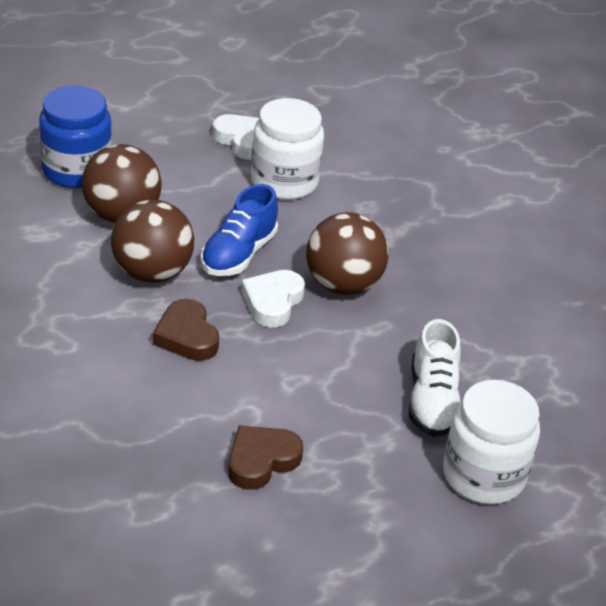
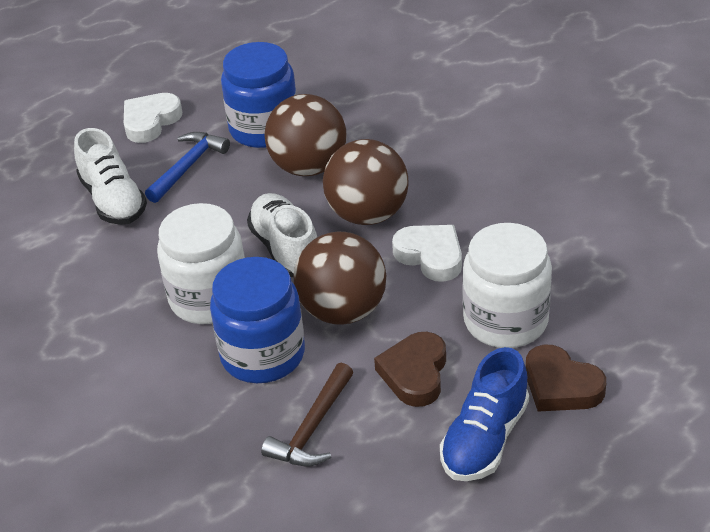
blue hammer: none = 0 -> [145,132,230,203] = 1
blue jar: [39,86,112,188] = 1 -> [210,257,305,383] [221,42,297,148] = 2
brown hammer: none = 0 -> [261,363,353,467] = 1
white shoe: [409,319,461,437] = 1 -> [74,128,147,225] [247,193,317,277] = 2

